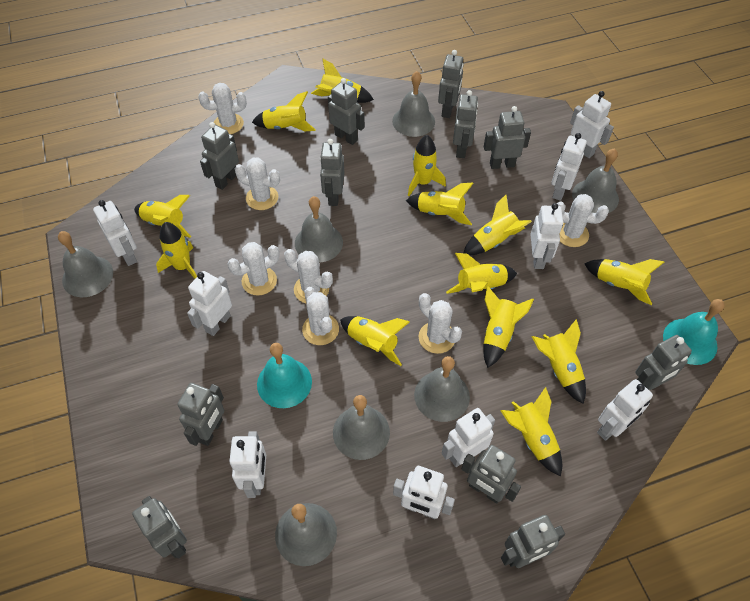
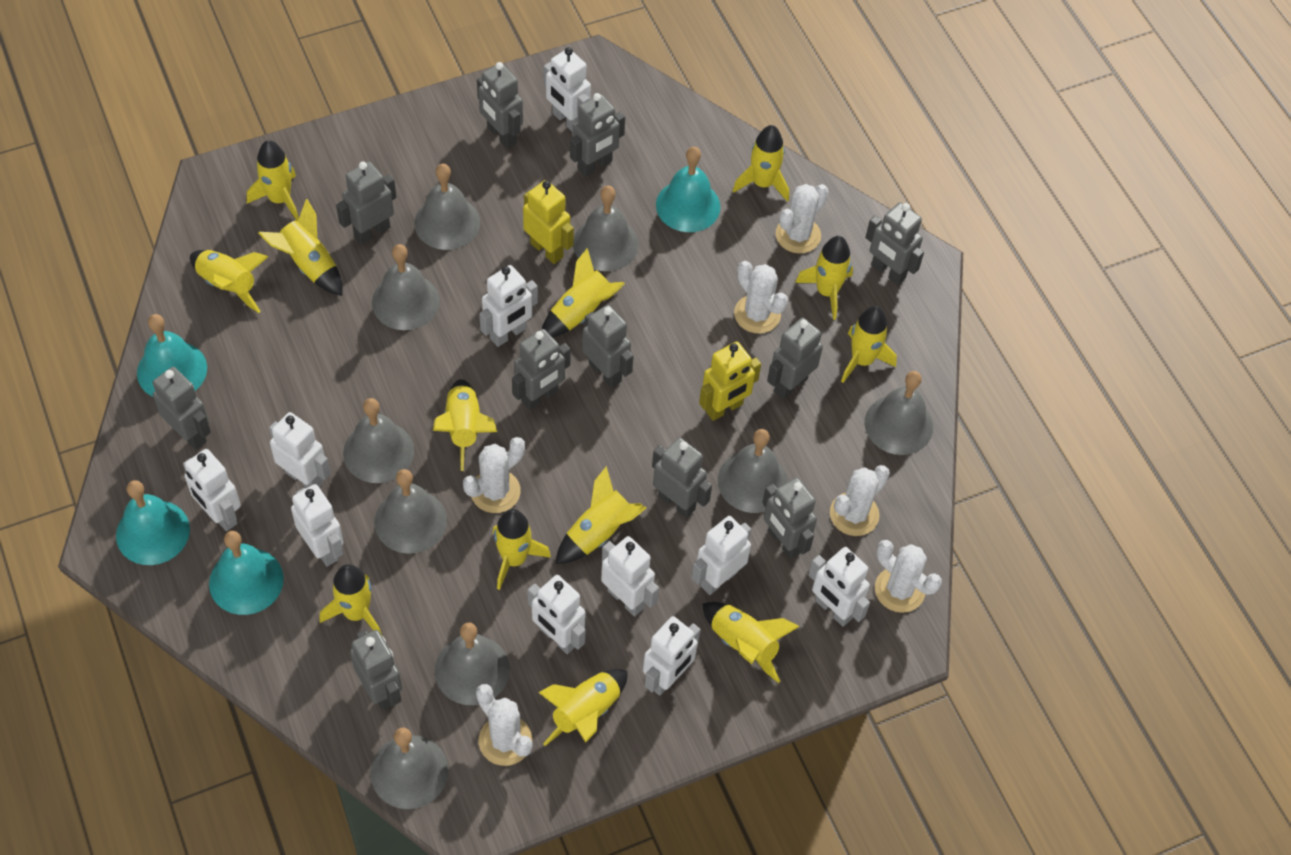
grey bell: [58,231,113,297] [275,503,337,566] [295,196,343,262] [333,395,390,460] [392,71,435,137] [414,356,470,422] [572,148,619,213] = 7 -> [343,398,414,483] [371,728,448,809] [372,244,440,330] [374,469,447,554] [414,164,480,250] [435,623,510,705] [573,186,639,271] [718,429,788,513] [865,371,933,455] = 9
turquoise bell: [257,343,312,408] [663,299,725,365] = 2 -> [116,480,190,565] [137,314,207,397] [209,531,284,615] [656,147,721,232] = 4
white cactus: [198,83,247,134] [227,242,279,296] [235,157,280,210] [284,249,333,304] [302,287,339,345] [419,293,462,354] [557,194,609,247] = 7 -> [463,437,525,513] [476,684,532,766] [734,261,788,334] [776,184,829,254] [830,465,890,536] [875,540,942,613] = 6
white robot: [93,200,137,266] [187,271,232,336] [229,431,266,498] [393,466,455,519] [442,408,495,467] [530,203,563,269] [551,133,587,201] [570,91,614,158] [597,379,653,441] = 9 -> [183,449,241,531] [269,412,331,488] [291,484,344,567] [479,265,538,347] [528,575,586,654] [543,47,591,131] [601,536,659,617] [643,616,701,696] [691,516,751,595] [808,547,870,627] = 10
yellow robot: none = 0 -> [523,180,574,264] [699,342,761,421] = 2

